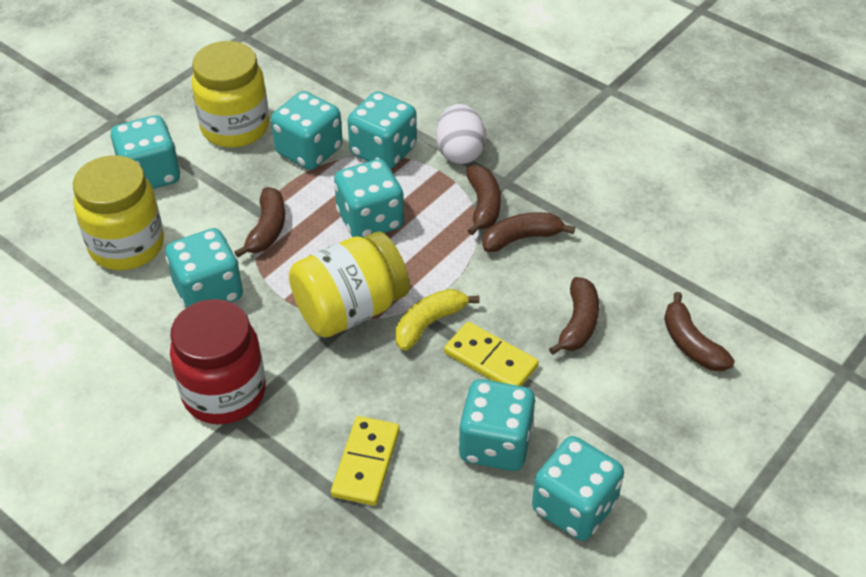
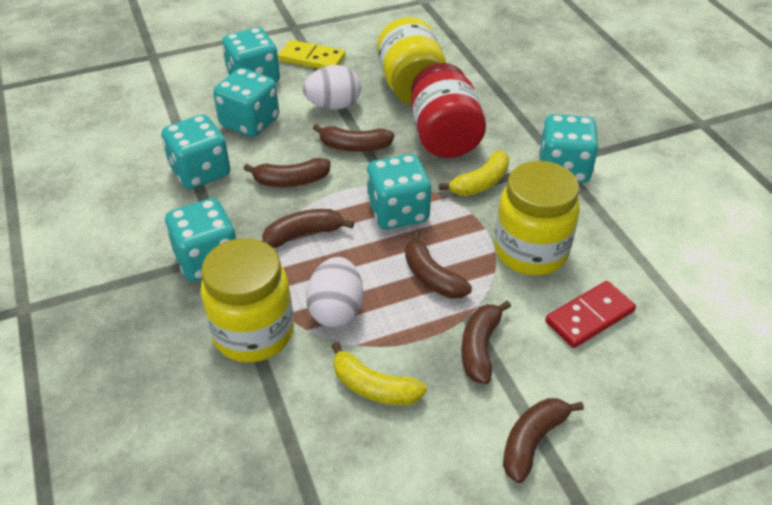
brown banana: [235,187,285,258] [466,165,501,235] [482,212,575,252] [549,277,599,355] [664,292,735,371] = 5 -> [244,158,331,187] [262,209,354,248] [313,124,394,152] [405,231,472,299] [461,300,511,384] [503,398,584,483] = 6
red domino: none = 0 -> [545,281,636,348] = 1
turquoise dice: [111,115,180,189] [166,228,243,308] [271,91,343,170] [334,159,404,238] [347,91,417,169] [458,379,535,471] [532,436,624,541] = 7 -> [161,114,231,189] [165,198,236,282] [213,68,279,137] [222,27,280,83] [366,154,431,230] [539,114,598,183] = 6
white egg: [436,104,486,164] = 1 -> [303,65,361,110] [306,257,363,327] = 2
yellow banana: [395,289,480,351] = 1 -> [331,342,427,405] [439,150,509,196] = 2
yellow domino: [331,416,400,506] [444,322,539,386] = 2 -> [278,40,345,69] = 1

